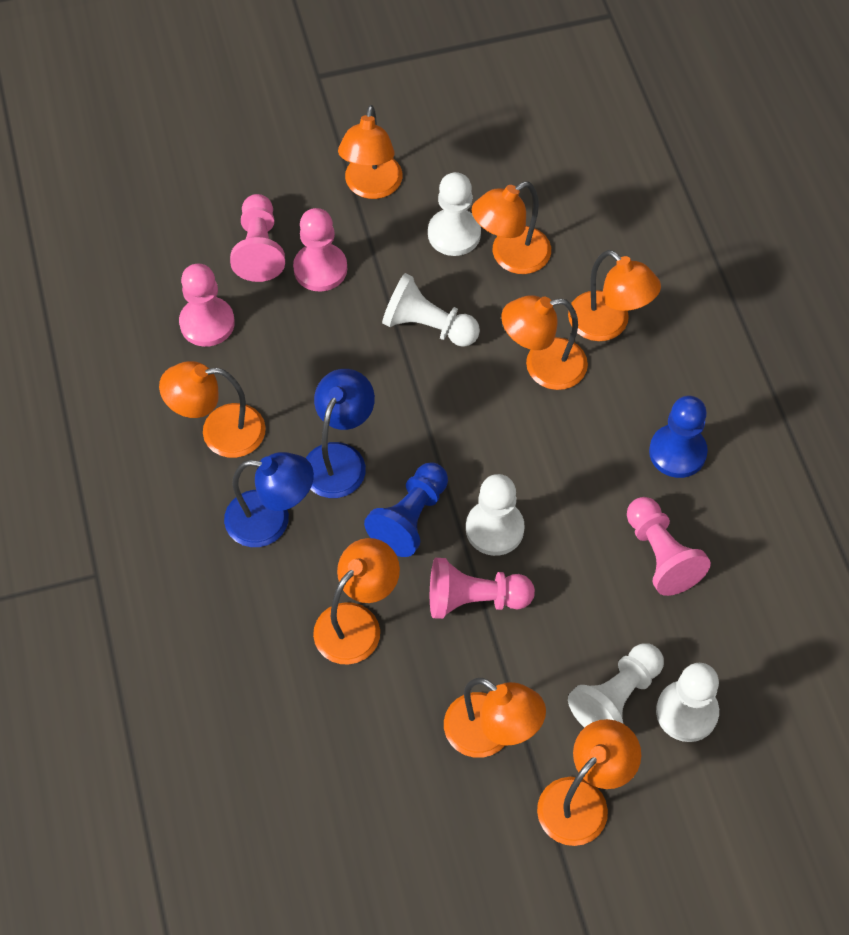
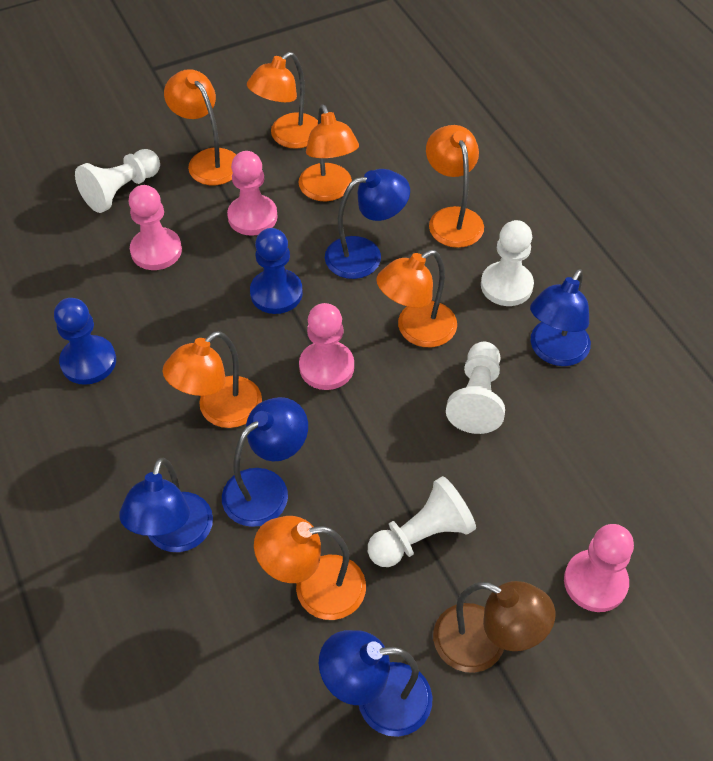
blue lamp: [224,452,314,547] [306,369,375,498] = 2 -> [119,458,213,552] [222,397,308,527] [319,630,432,737] [325,169,410,279] [530,269,591,366] = 5
brown lamp: none = 0 -> [433,581,555,673] = 1
orange lamp: [159,361,266,458] [313,538,400,664] [338,105,403,199] [444,678,546,758] [472,181,551,274] [501,295,588,390] [537,719,641,846] [568,250,661,341] = 8 -> [163,331,262,428] [164,69,236,185] [247,52,318,149] [254,516,366,620] [298,105,359,201] [376,250,457,347] [426,125,484,248] = 7
pink pawn: [179,264,235,347] [230,194,285,282] [293,208,347,292] [430,558,535,619] [627,497,711,596] = 5 -> [129,185,182,270] [227,151,278,236] [299,303,354,390] [564,524,634,612] = 4
white pawn: [382,273,480,347] [428,172,481,256] [466,474,525,556] [568,643,664,728] [656,663,719,742] = 5 -> [75,149,160,213] [368,476,476,567] [446,342,505,434] [481,220,534,306] = 4

